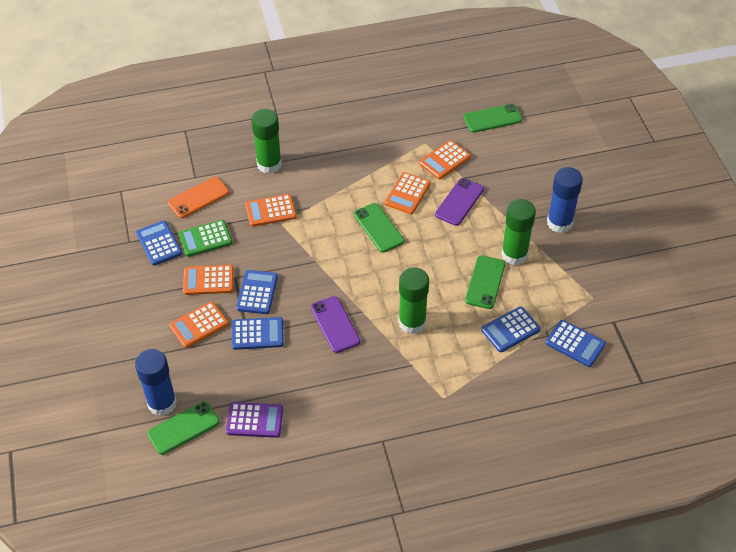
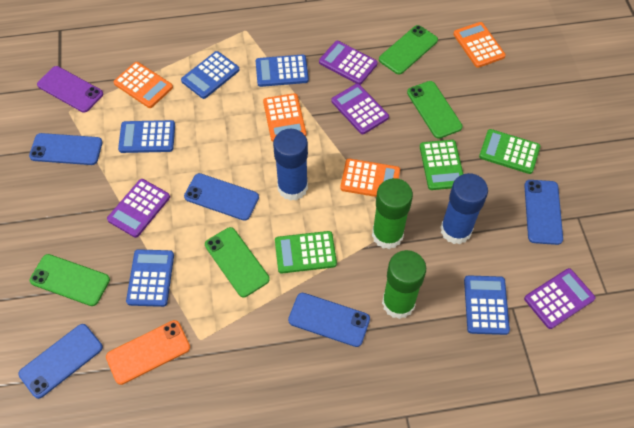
blue phone: none = 0 -> [19,324,103,399] [29,133,103,165] [184,173,259,221] [288,293,370,347] [524,180,563,245] = 5
green calculator: [178,220,232,257] = 1 -> [275,231,337,273] [420,140,463,190] [479,129,540,174] = 3
green glue stick: [251,109,282,174] [399,267,429,334] [501,199,536,265] = 3 -> [372,178,413,249] [382,250,426,319] = 2
orange calculator: [169,302,229,348] [183,265,234,295] [245,194,297,227] [385,172,431,214] [419,140,471,179] = 5 -> [114,62,173,108] [263,93,306,142] [340,159,400,197] [453,22,506,68] = 4
purple calculator: [226,402,283,438] = 1 -> [107,179,170,238] [319,41,378,85] [331,84,389,134] [524,268,595,329] = 4
purple phone: [311,296,360,353] [435,178,484,226] = 2 -> [37,66,103,113] = 1

